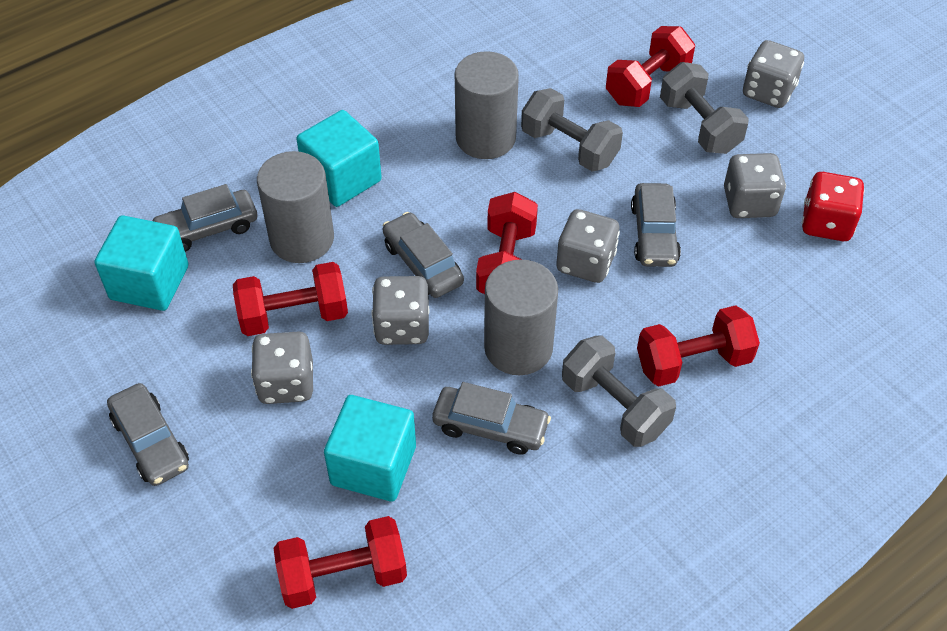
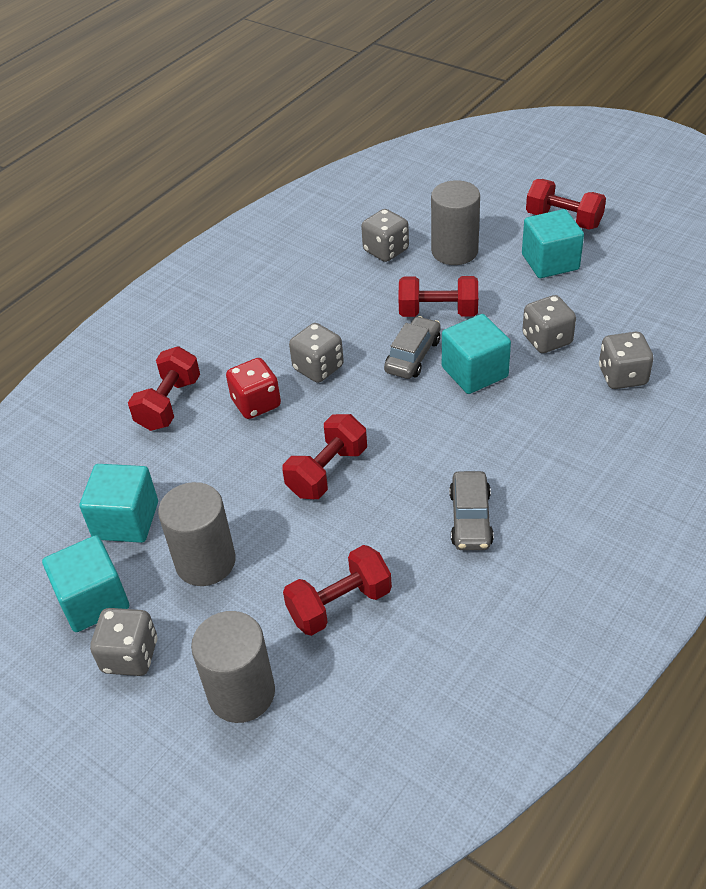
grey car: [107,383,189,486] [153,184,257,252] [383,212,464,298] [432,382,551,455] [631,183,681,267] = 5 -> [384,316,441,379] [449,471,494,550] = 2
grey dumbbell: [521,88,623,172] [562,336,676,447] [660,62,749,154] = 3 -> none = 0
turquoise cube: [95,215,189,311] [296,110,382,207] [324,395,416,502] = 3 -> [42,535,129,632] [80,464,158,543] [442,314,511,394] [522,209,584,278] = 4

